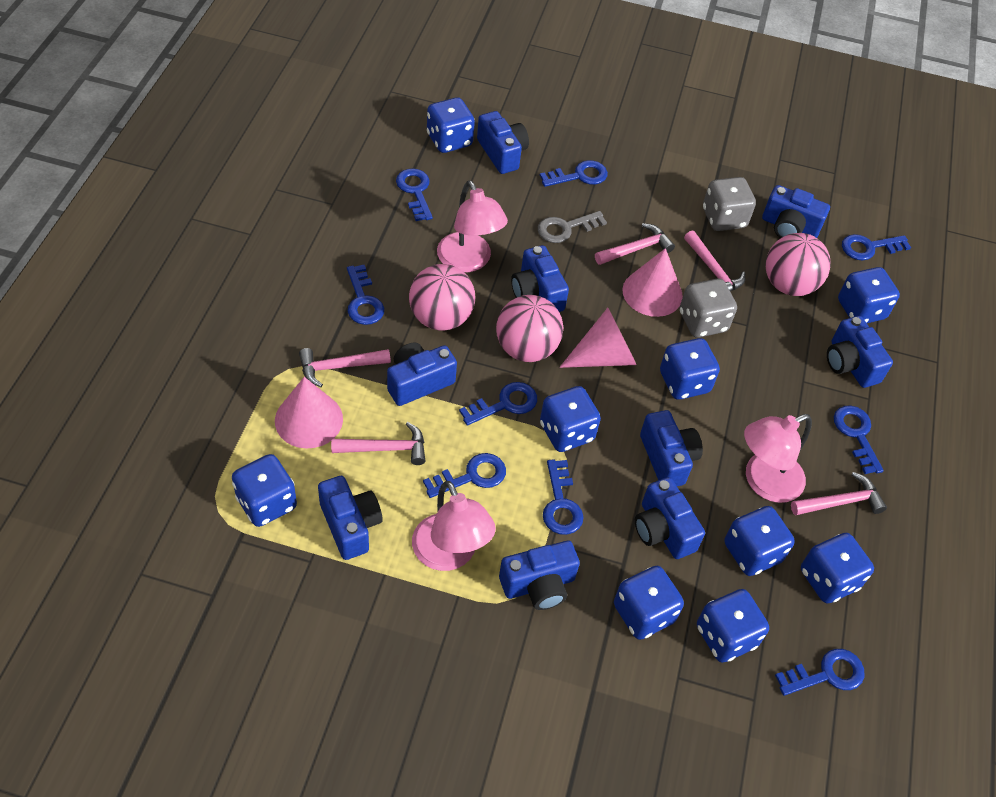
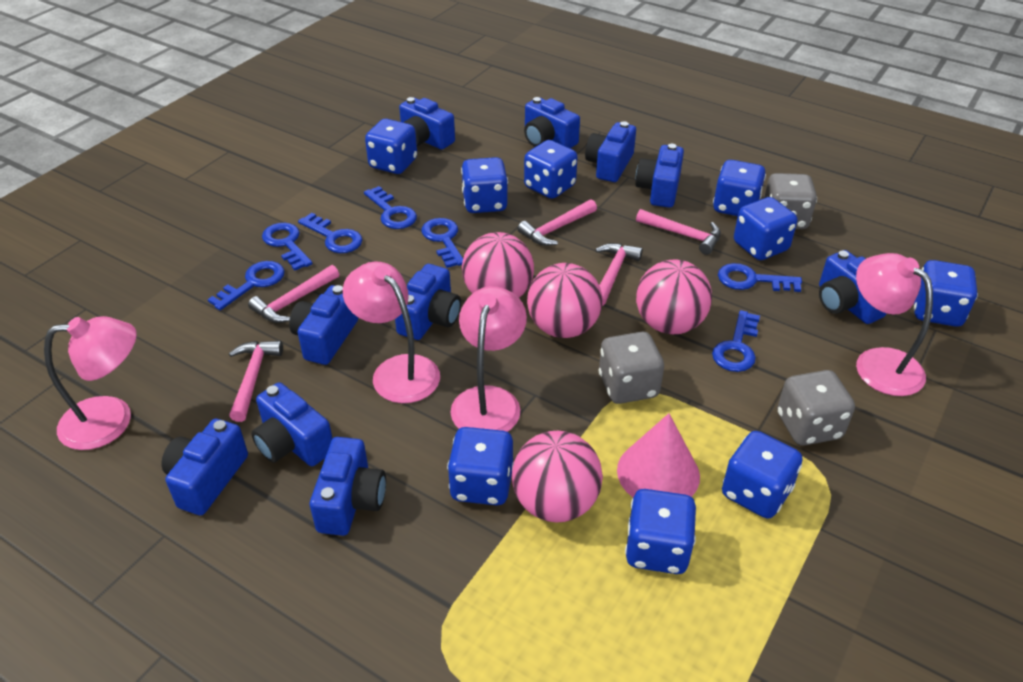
blue camera: [318,476,383,560] [387,343,457,406] [477,111,529,174] [499,541,580,610] [511,245,569,312] [635,477,705,559] [640,410,703,486] [762,185,830,238] [827,316,893,388] = 9 -> [162,419,248,515] [251,382,333,466] [289,285,358,365] [310,437,386,536] [395,264,461,340] [399,97,455,150] [524,97,580,148] [585,121,636,182] [635,144,684,208] [819,250,887,324] = 10
blue key: [347,265,385,325] [396,168,433,221] [423,453,506,498] [459,382,537,426] [540,160,608,187] [543,459,584,535] [775,649,864,696] [834,405,884,474] [842,234,911,260] = 9 -> [208,261,285,310] [262,223,313,270] [298,213,362,253] [364,186,417,229] [422,218,463,268] [712,310,760,372] [718,263,802,292] = 7
grey dice: [680,279,737,338] [703,177,756,231] = 2 -> [599,332,664,404] [764,173,817,229] [777,370,855,446] = 3
grey key: [538,211,607,243] = 1 -> none = 0
pink ball: [409,264,475,331] [496,295,564,362] [766,233,831,296] = 3 -> [462,232,534,298] [512,431,603,523] [527,263,602,338] [636,259,712,334] = 4
pink cone: [275,377,343,448] [560,308,636,368] [623,248,683,317] = 3 -> [617,413,700,497] = 1
pink lamp: [412,481,496,571] [437,180,508,272] [744,414,812,503] = 3 -> [44,316,137,450] [343,262,440,403] [451,286,527,432] [856,253,933,396] = 4

